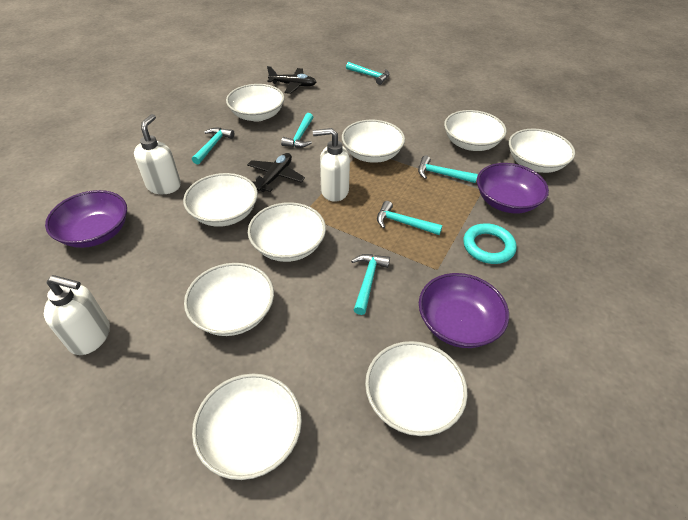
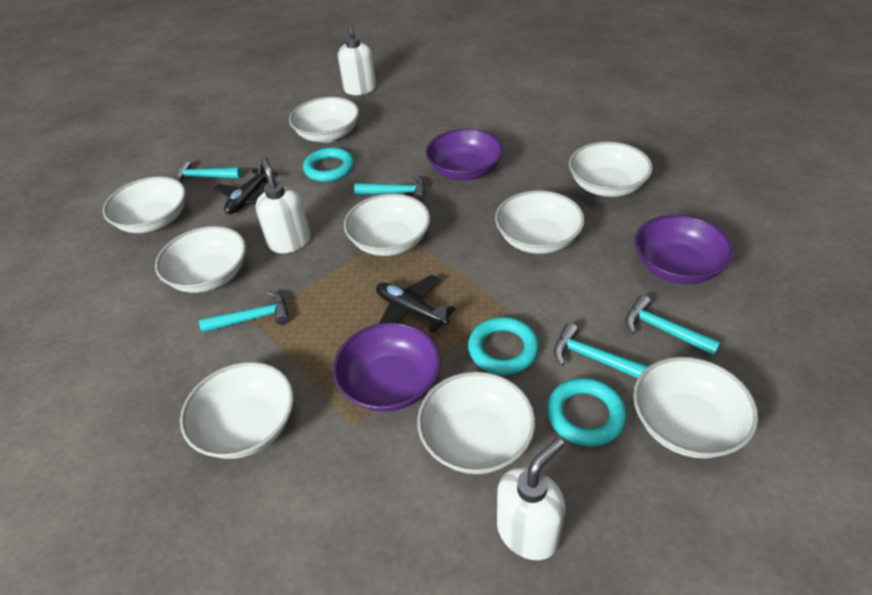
turquoise hammer: [192,128,234,164] [281,113,313,148] [346,62,389,85] [351,254,390,315] [377,201,443,235] [418,155,478,183] = 6 -> [174,160,242,184] [199,291,289,333] [354,175,425,202] [554,323,649,378] [625,295,721,356] = 5
turquoise ring: [463,223,517,264] = 1 -> [303,147,354,182] [468,317,539,375] [547,378,627,446] = 3

